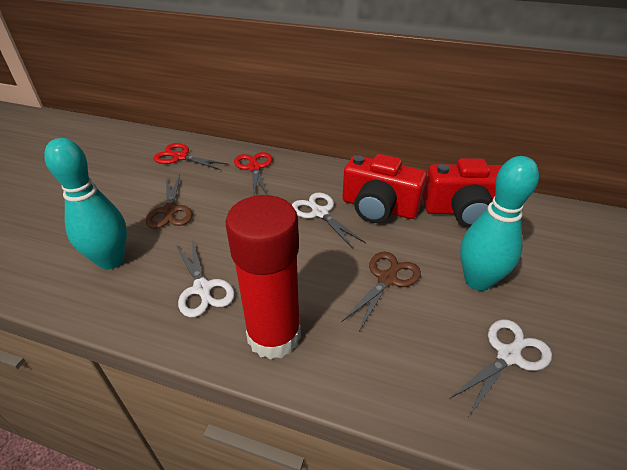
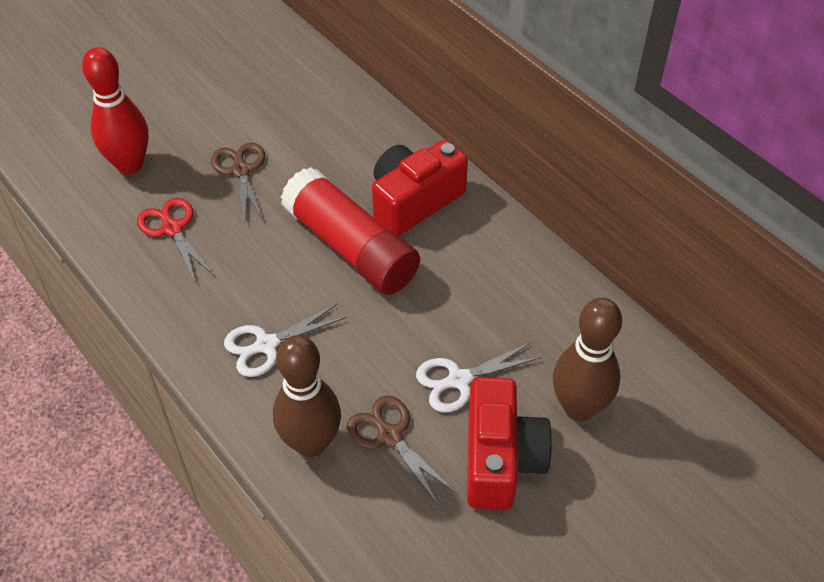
brown bowling pin: none = 0 -> [273,335,341,457] [553,297,622,421] = 2
red bowling pin: none = 0 -> [82,47,149,174] = 1
red scissors: [153,143,228,170] [234,152,273,196] = 2 -> [137,197,214,283] = 1
turquoise bowling pin: [44,138,127,269] [460,156,539,291] = 2 -> none = 0
white scissors: [176,239,235,317] [292,192,366,248] [449,319,552,416] = 3 -> [224,303,347,377] [416,342,541,412] = 2

